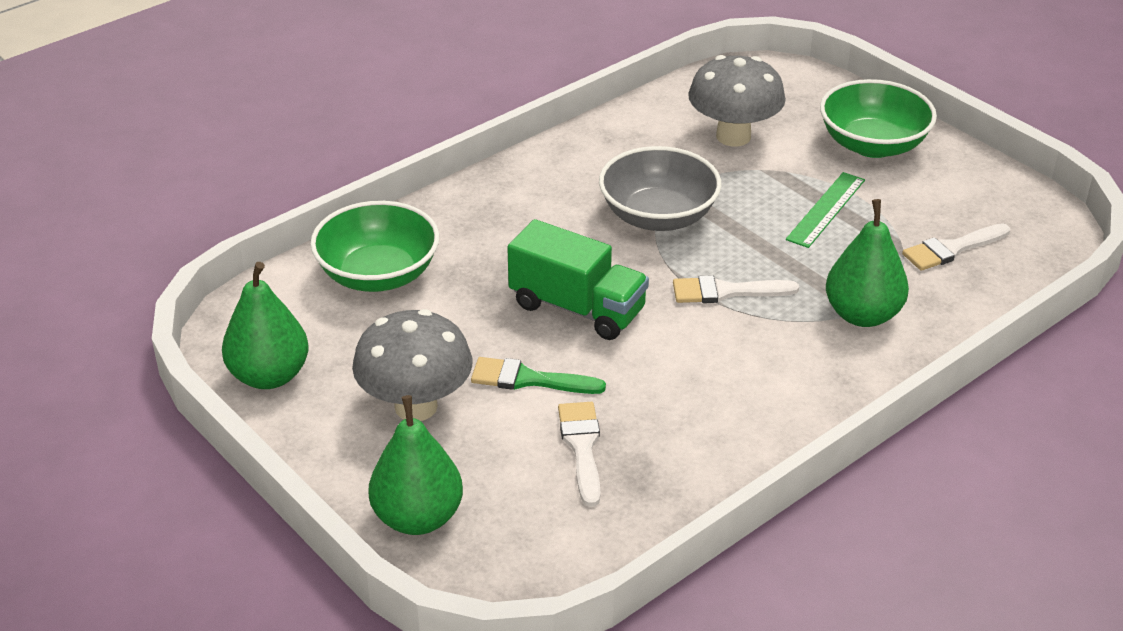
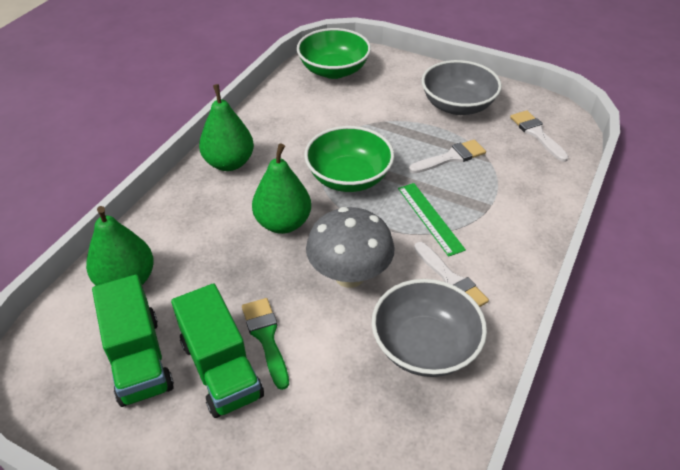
green truck: [507,219,649,340] = 1 -> [92,274,174,407] [171,283,264,418] = 2
grey bowl: [599,146,722,231] = 1 -> [372,279,487,377] [421,60,502,115] = 2
grey mushroom: [352,309,473,421] [688,55,786,147] = 2 -> [306,207,395,288] = 1

